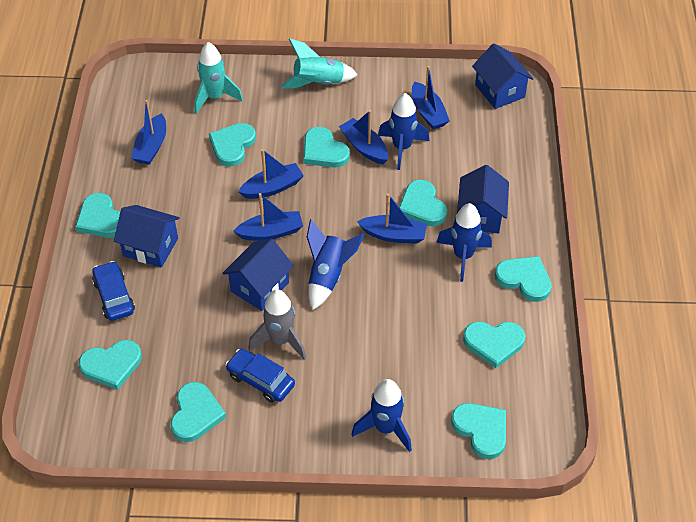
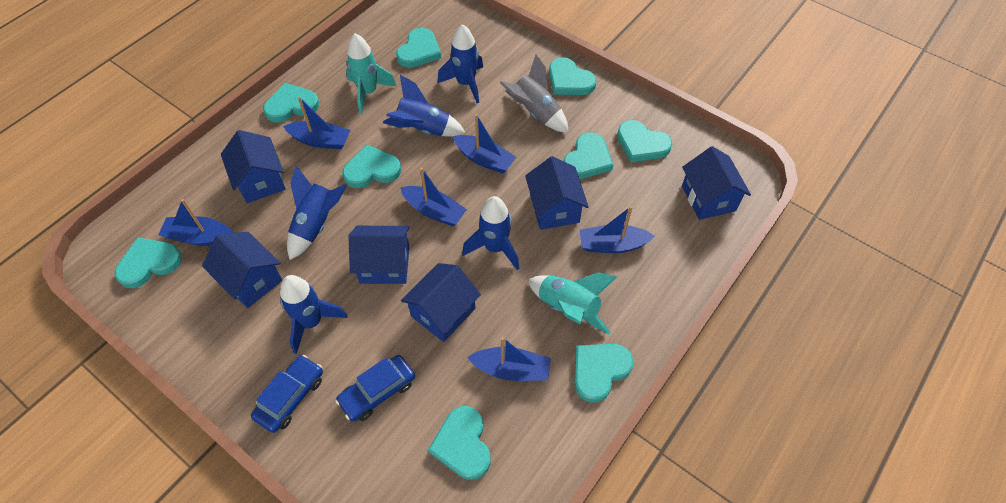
blue house: [114,205,180,268] [222,239,294,311] [457,165,509,233] [472,43,533,109] = 4 -> [202,232,283,308] [221,130,286,203] [348,226,409,284] [401,263,481,342] [525,156,589,230] [682,146,751,220] = 6
blue rocket: [307,219,364,310] [352,379,412,452] [378,93,429,170] [436,203,492,282] = 4 -> [280,275,348,354] [287,166,347,260] [383,75,465,137] [437,24,483,103] [462,196,519,270] = 5

